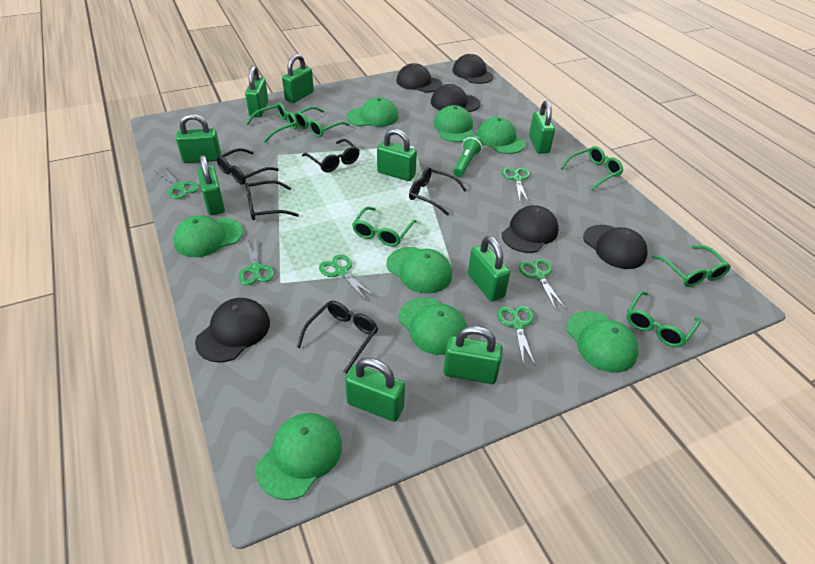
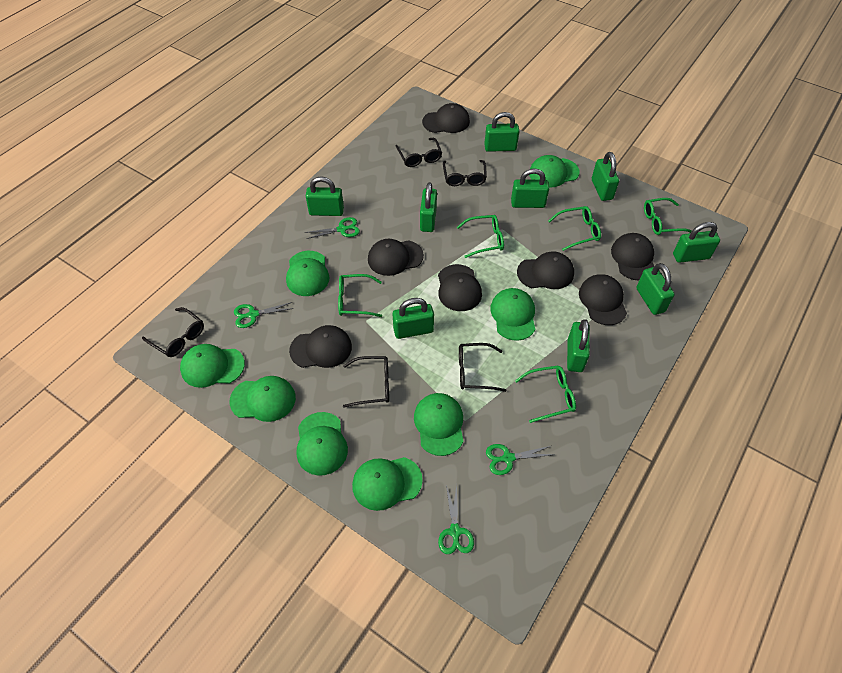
black cap: [195,298,270,363] [396,63,442,92] [431,84,481,112] [453,54,494,84] [502,205,559,253] [583,225,648,269] = 6 -> [289,325,352,368] [368,239,424,276] [422,103,470,133] [438,264,482,311] [517,252,574,289] [579,274,627,325] [611,233,654,280] = 7
green flashlight: [453,135,483,177] = 1 -> none = 0
green glasses: [246,102,298,142] [294,106,350,137] [352,207,417,247] [560,146,623,191] [626,291,700,347] [652,245,731,287] = 6 -> [338,274,382,317] [457,215,504,258] [515,366,576,423] [548,206,601,251] [644,198,692,235] = 5
green scissors: [155,168,199,199] [239,237,274,285] [319,254,375,301] [497,306,535,366] [502,167,530,203] [519,259,566,310] = 6 -> [234,302,294,328] [305,217,360,239] [438,484,474,554] [486,444,553,475] = 4

